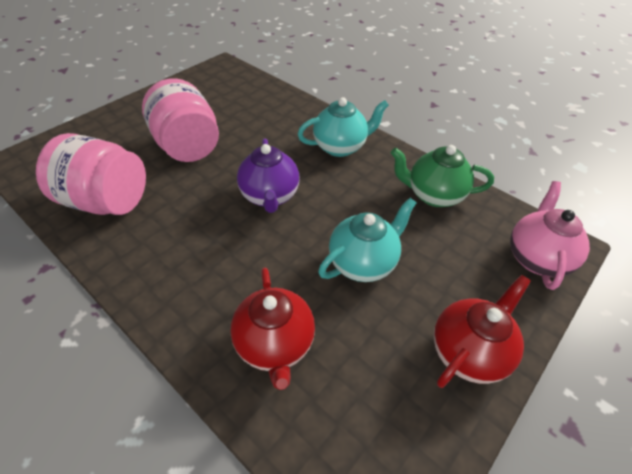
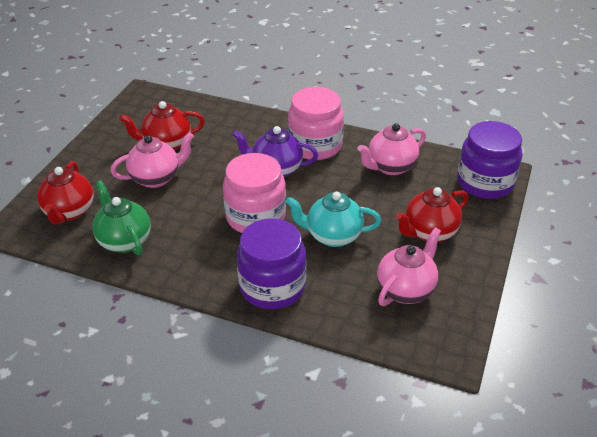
pink teapot: [510,181,590,290] = 1 -> [111,133,194,188] [358,123,426,175] [377,227,441,306] = 3
purple jar: none = 0 -> [237,218,306,309] [457,121,522,199] = 2
red teapot: [230,268,315,390] [434,275,531,388] = 2 -> [37,161,94,225] [119,101,205,150] [396,187,468,242] = 3
turquoise teapot: [298,97,389,157] [318,198,416,282] = 2 -> [286,192,381,247] = 1

